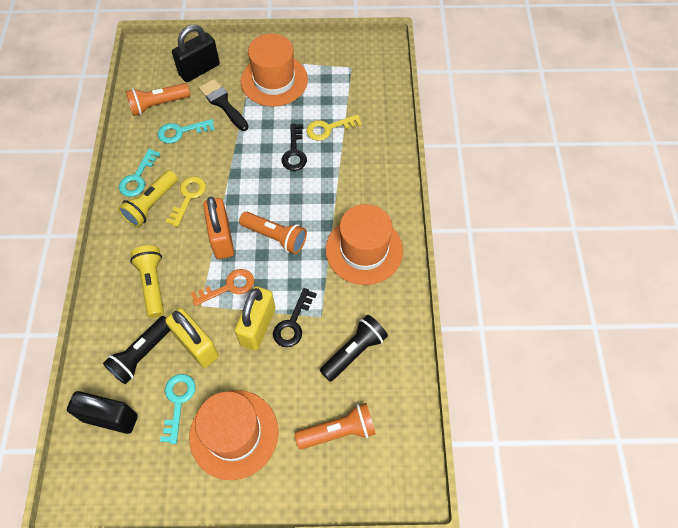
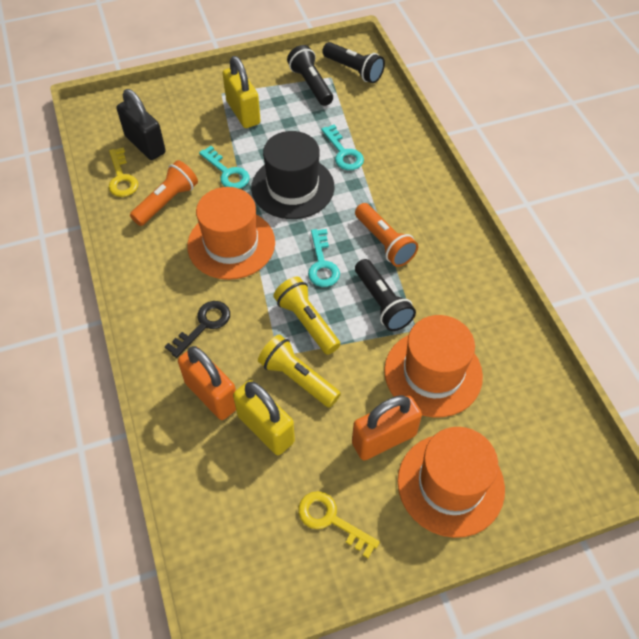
black brush: [199,79,249,131] = 1 -> none = 0
black flashlight: [103,316,171,384] [320,315,388,382] = 2 -> [287,45,333,106] [322,42,385,83] [355,259,416,331] = 3
black hat: none = 0 -> [251,131,334,219] = 1
black key: [273,288,317,347] [282,124,307,171] = 2 -> [165,301,230,358] = 1
black padlock: [67,391,138,434] [172,25,220,82] = 2 -> [116,89,166,160] = 1
orange flashlight: [126,83,190,116] [239,212,307,254] [295,403,376,449] = 3 -> [130,160,198,226] [355,203,418,267] = 2
orange key: [191,269,254,306] = 1 -> none = 0
orange padlock: [203,197,234,259] = 1 -> [178,346,236,420] [352,395,422,460] = 2

